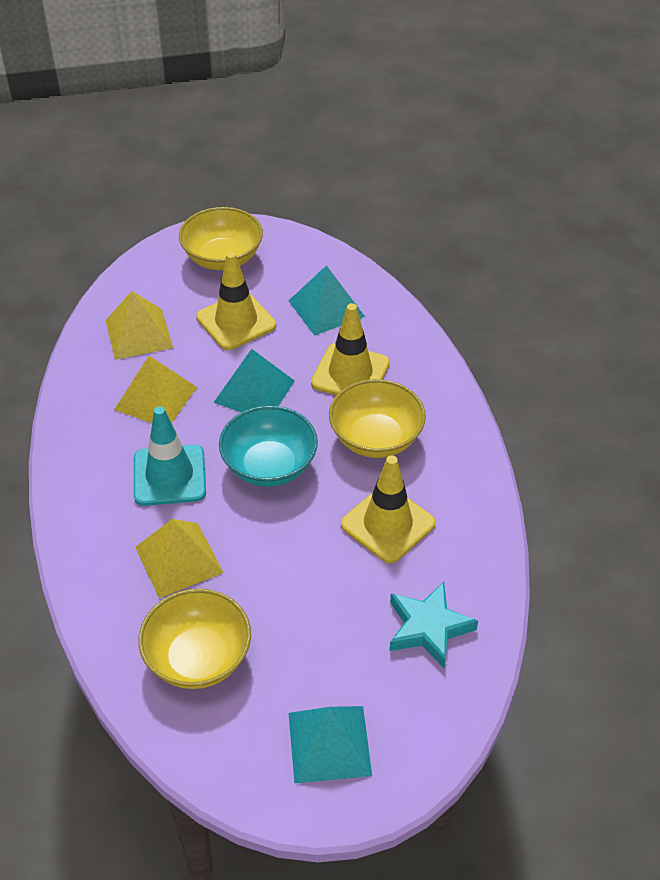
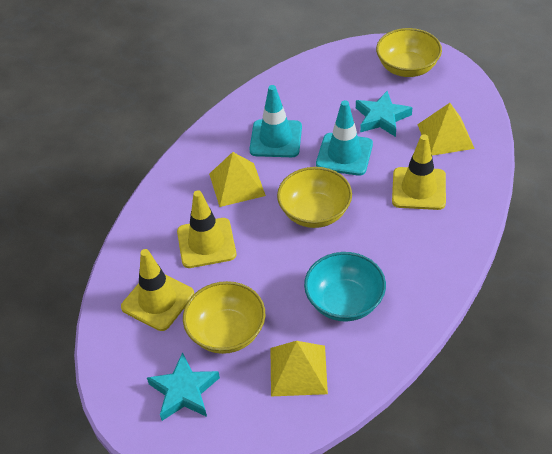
turquoise pyramid: [213,349,295,412] [289,265,365,336] [289,706,372,783] = 3 -> none = 0
turquoise star: [390,582,478,668] = 1 -> [147,352,220,421] [356,91,412,137] = 2
turquoise traffic cone: [134,406,206,506] = 1 -> [249,85,302,157] [316,100,373,176] = 2

